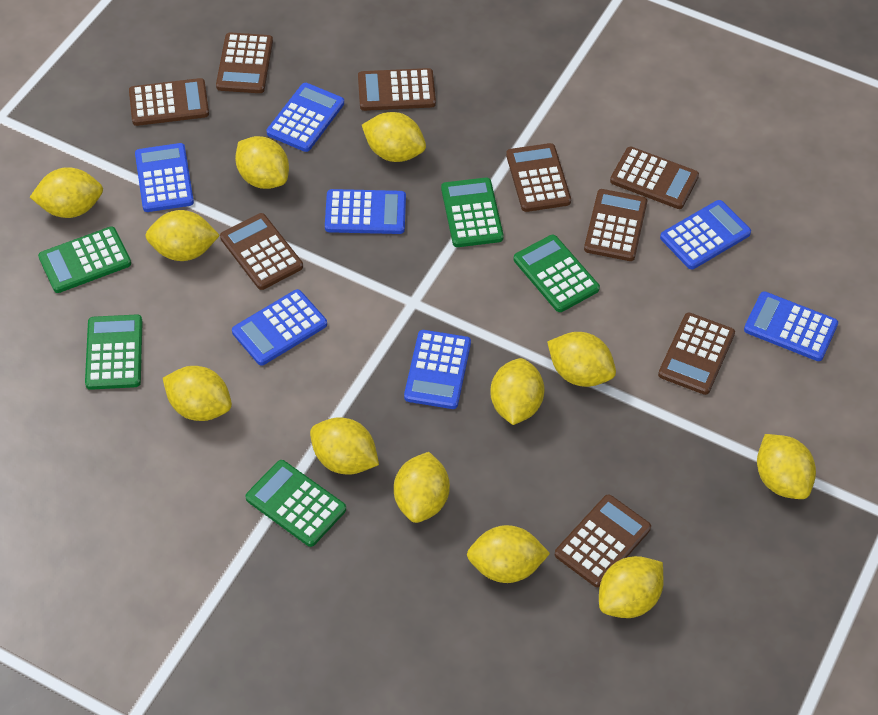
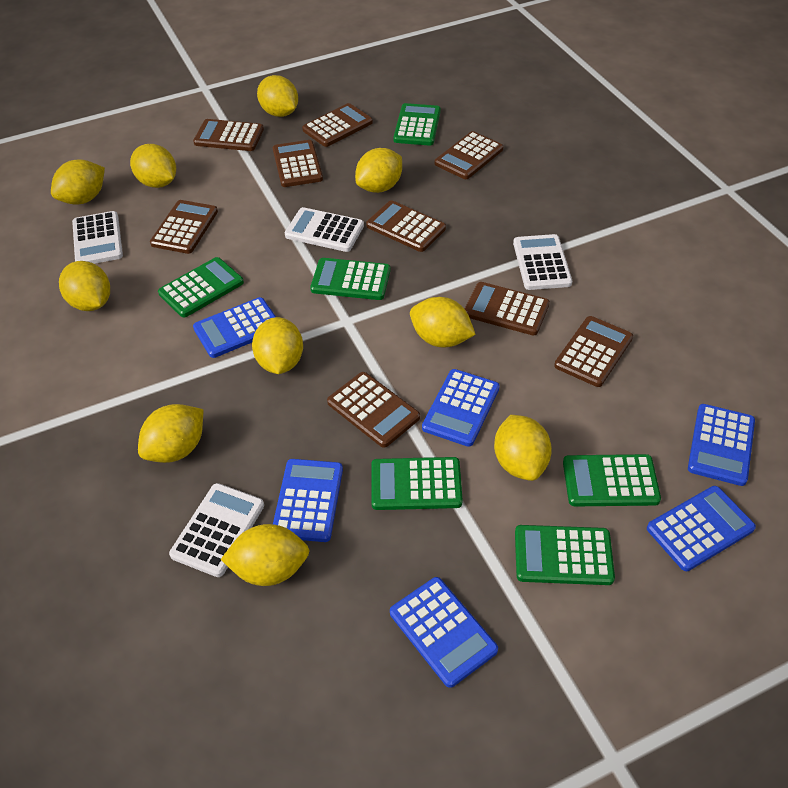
blue calculator: [135,143,194,212] [232,289,327,365] [267,83,344,152] [325,189,406,234] [404,330,471,409] [660,200,751,269] [744,291,838,361] = 7 -> [193,297,276,358] [273,459,343,542] [390,577,498,688] [422,369,500,447] [647,486,756,571] [688,404,755,486] = 6
green calculator: [38,227,131,293] [85,314,143,390] [246,460,346,547] [441,178,504,247] [514,235,600,312] = 5 -> [158,257,244,317] [310,258,390,300] [371,457,463,510] [394,103,441,146] [515,525,615,585] [563,454,661,506] = 6
white calculator: none = 0 -> [72,211,123,264] [169,483,264,577] [285,207,364,252] [513,234,572,290] = 4
yellow lemon: [30,167,103,218] [145,210,220,261] [163,366,232,421] [235,136,289,189] [310,417,379,475] [362,112,426,162] [394,452,450,523] [467,525,550,583] [490,358,544,425] [547,332,616,387] [599,556,664,618] [757,434,816,499] = 12 -> [51,160,105,205] [59,261,110,311] [130,144,176,188] [138,404,203,463] [220,524,310,586] [252,317,303,374] [257,75,298,117] [355,148,402,193] [410,297,476,347] [494,415,552,481] = 10

